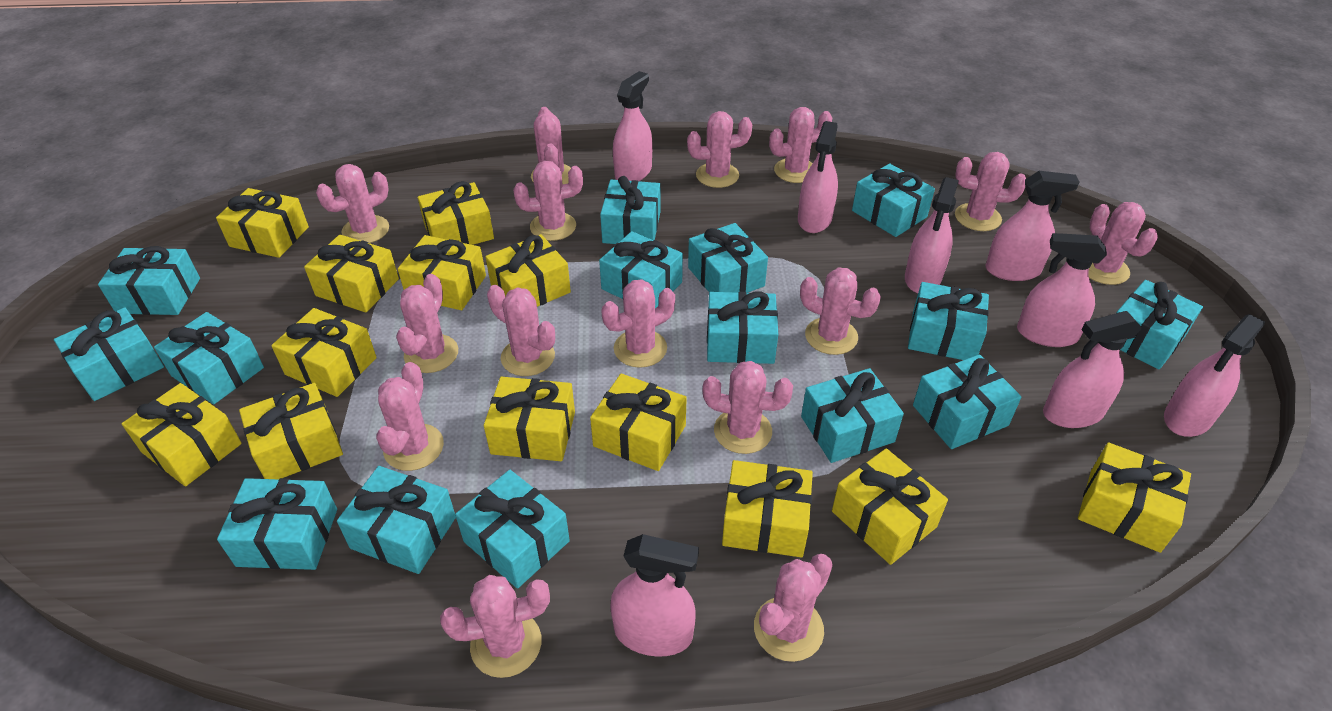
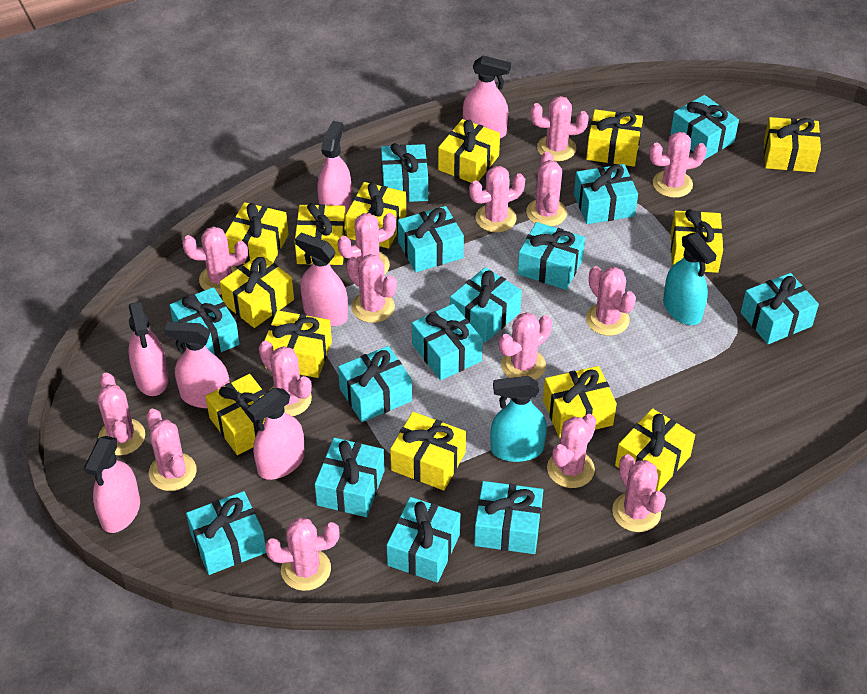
pink spray bottle: [610,534,699,657] [613,71,652,181] [798,121,838,233] [905,177,959,293] [986,171,1079,281] [1017,233,1107,347] [1043,311,1142,428] [1164,314,1265,437] = 8 -> [84,436,140,533] [128,302,169,396] [165,322,230,408] [247,388,305,480] [295,233,348,326] [317,121,352,214] [463,55,511,139] = 7
turquoise gift: [54,307,164,401] [98,246,200,315] [154,312,264,404] [217,478,337,570] [337,466,456,574] [455,470,570,589] [599,231,683,308] [600,176,661,244] [688,223,768,293] [707,291,778,364] [801,368,904,463] [852,163,935,237] [908,282,989,360] [913,354,1021,449] [1116,280,1203,370] = 15 -> [169,287,240,355] [186,491,266,575] [315,438,385,517] [338,346,412,422] [381,143,428,202] [386,497,460,583] [398,206,464,272] [412,304,483,380] [450,267,522,342] [474,481,543,554] [518,222,585,290] [574,164,638,224] [670,95,739,160] [741,273,819,344] = 14
turquoise spray bottle: none = 0 -> [490,376,547,462] [663,232,717,325] = 2

